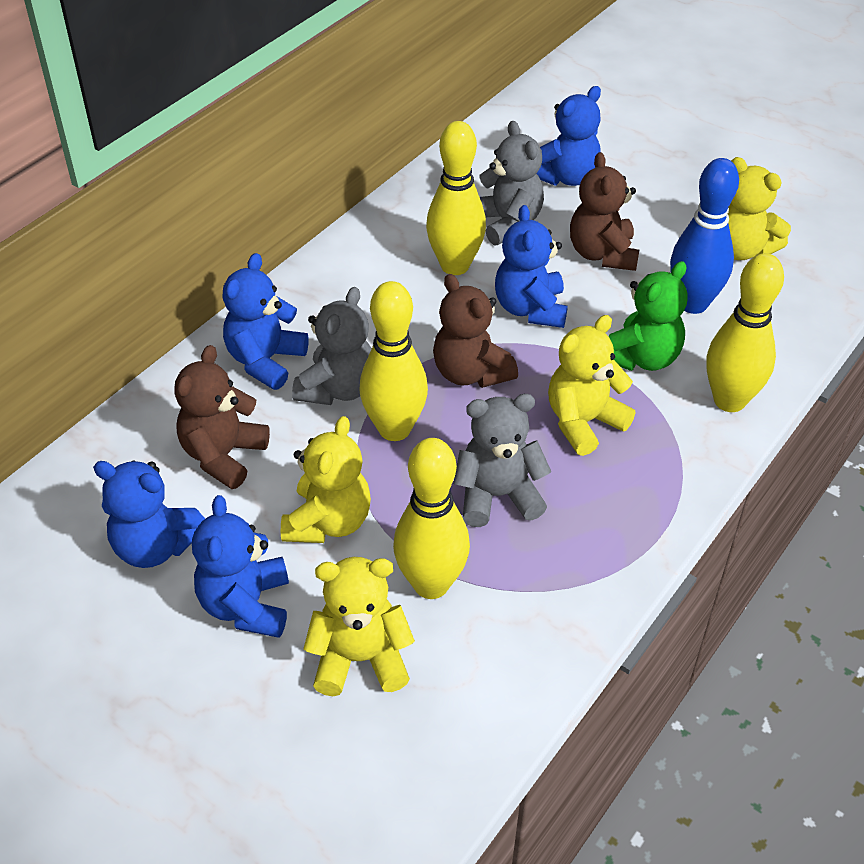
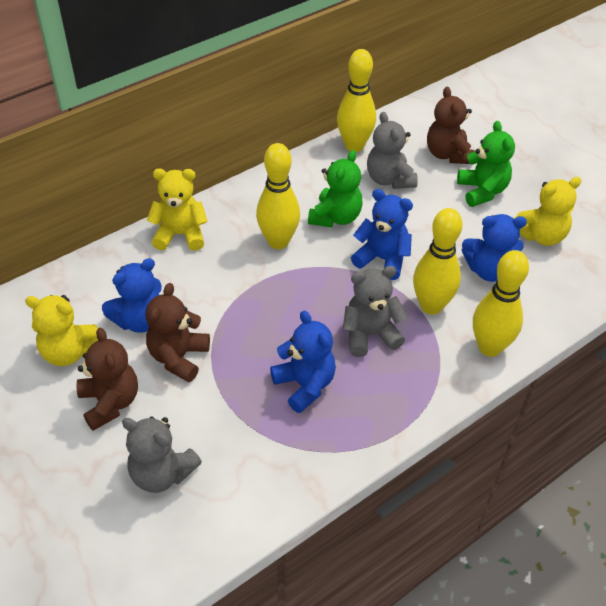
blue bowling pin: [670,158,739,314] = 1 -> none = 0
blue teddy bear: [93,460,205,568] [192,495,289,638] [222,253,309,390] [495,205,568,328] [536,86,601,186] = 5 -> [102,258,162,333] [270,310,336,413] [351,189,413,280] [462,214,527,282] = 4
green teddy bear: [609,261,688,371] = 1 -> [308,150,363,227] [457,121,515,207] = 2
yellow teddy bear: [281,416,371,543] [303,557,415,696] [548,315,635,456] [728,157,791,260] = 4 -> [25,295,99,366] [147,168,208,251] [514,177,582,246] = 3

